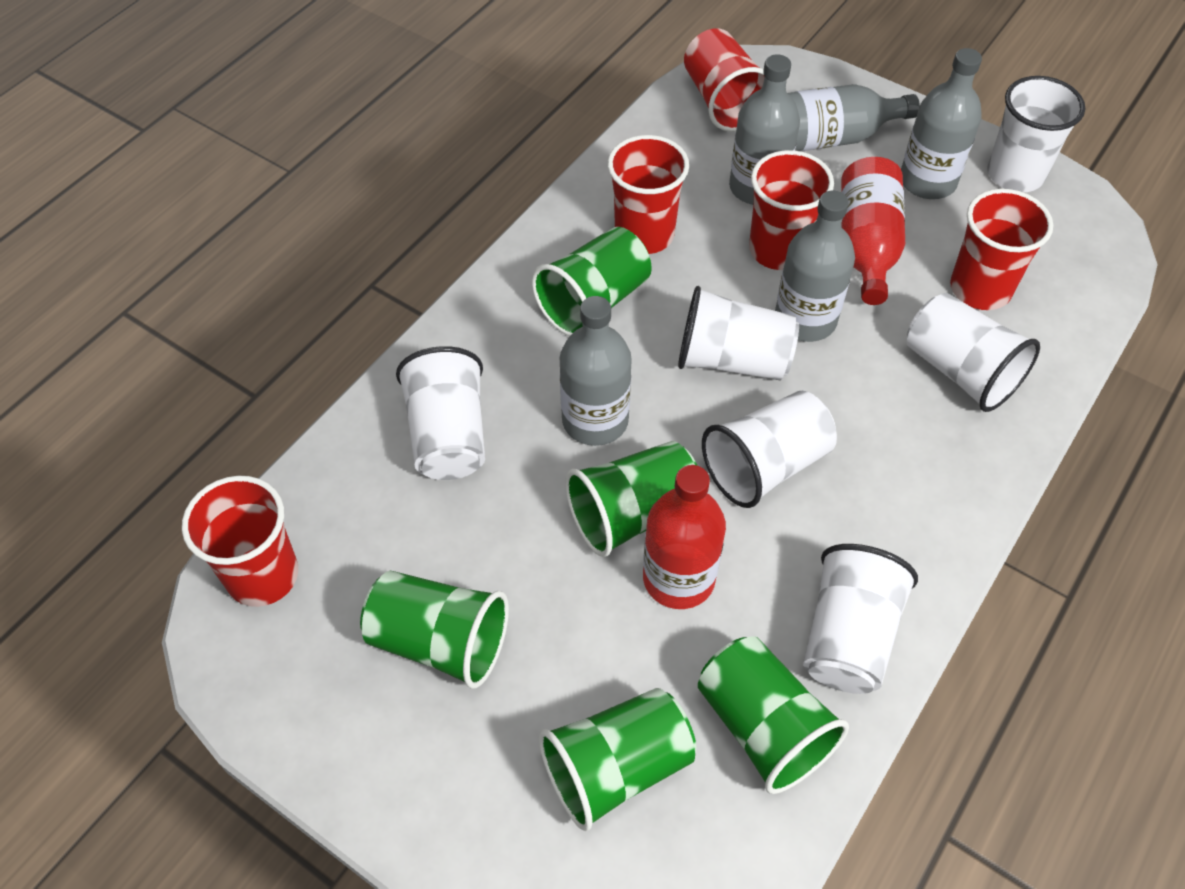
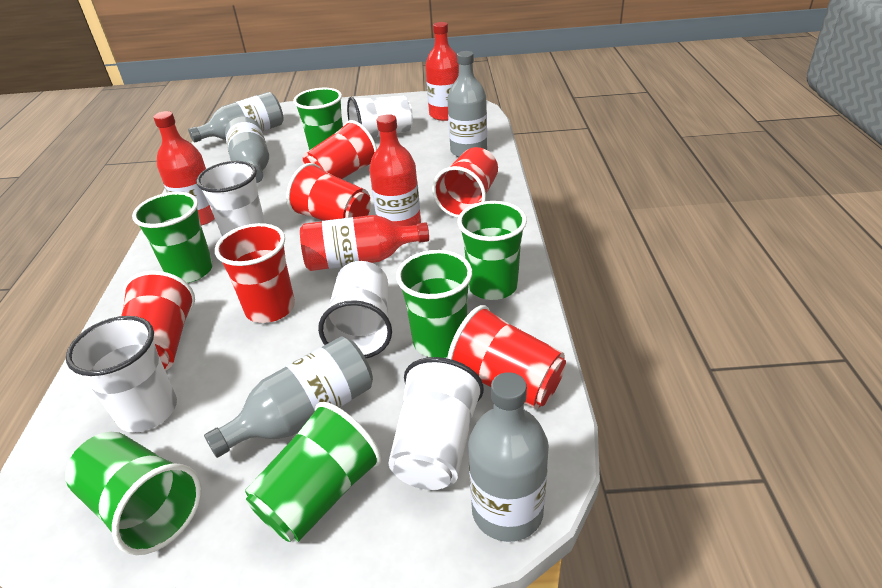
green cup: [360,571,509,689] [532,227,652,336] [539,688,696,831] [565,441,698,557] [698,636,849,794] = 5 -> [65,432,202,555] [132,192,213,283] [245,402,382,542] [293,88,343,150] [396,250,472,358] [458,201,527,300] = 6
red bottle: [643,465,726,609] [841,157,905,305] = 2 -> [153,111,215,226] [300,215,429,271] [369,114,421,226] [425,22,459,121] = 4
red cup: [182,476,298,607] [608,135,689,254] [684,28,765,132] [749,150,834,270] [950,189,1053,310] = 5 -> [121,271,195,371] [215,223,295,323] [286,163,371,221] [303,120,377,179] [432,147,498,218] [447,305,566,409] = 6
white cup: [396,346,485,480] [678,286,799,381] [702,391,837,508] [803,544,918,694] [907,293,1040,412] [987,76,1085,192] = 6 -> [66,316,177,432] [196,161,265,236] [318,261,392,358] [347,96,413,138] [388,357,484,490] = 5

